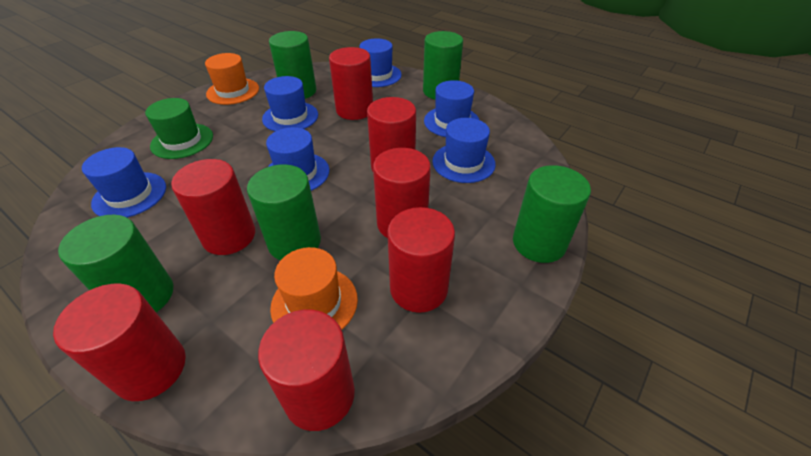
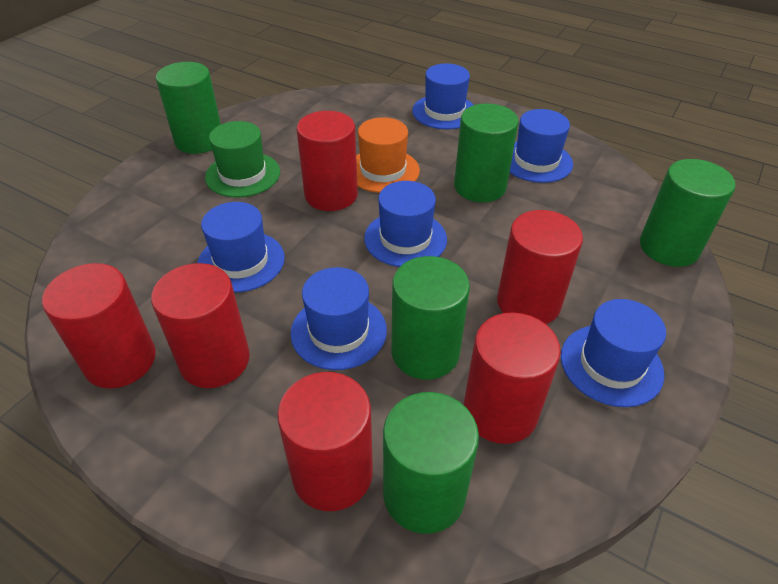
orange hat: [205,53,259,105] [270,247,358,330] = 2 -> [356,117,420,193] = 1
red cylinder: [53,284,186,401] [171,159,255,255] [258,309,355,431] [329,47,373,120] [367,97,416,171] [373,148,431,238] [387,207,455,313] = 7 -> [42,263,156,388] [151,263,250,388] [277,372,373,511] [296,111,358,211] [464,312,561,444] [497,210,583,324] = 6

